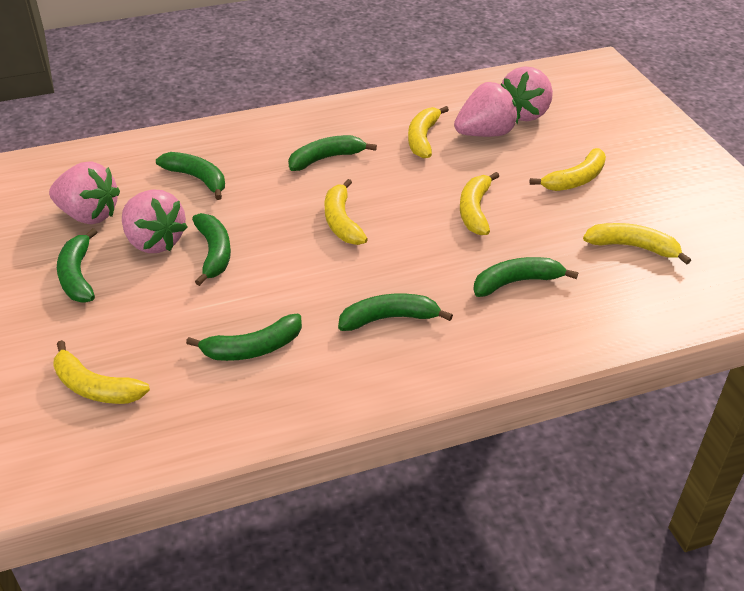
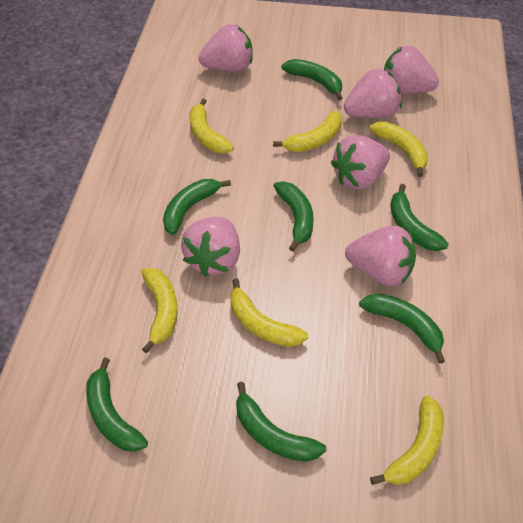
pink strawberry: [49,162,120,224] [122,190,188,253] [454,82,518,137] [502,66,553,121] = 4 -> [181,217,240,277] [199,24,253,72] [331,135,390,190] [344,69,402,118] [345,226,416,286] [384,46,439,94] = 6

